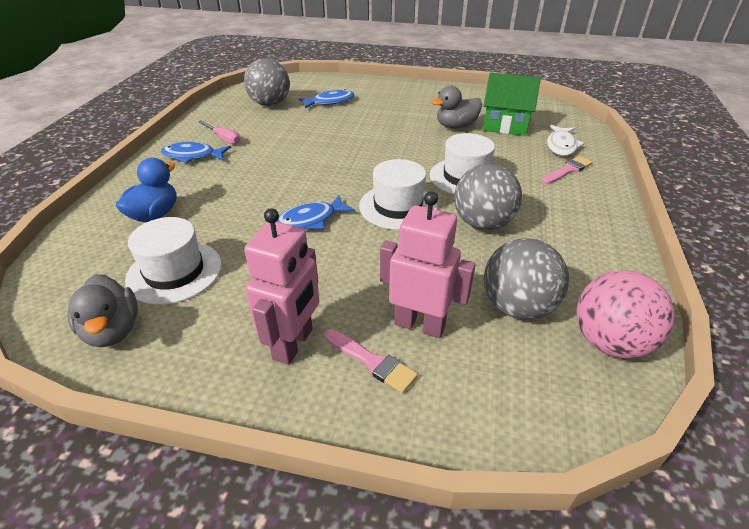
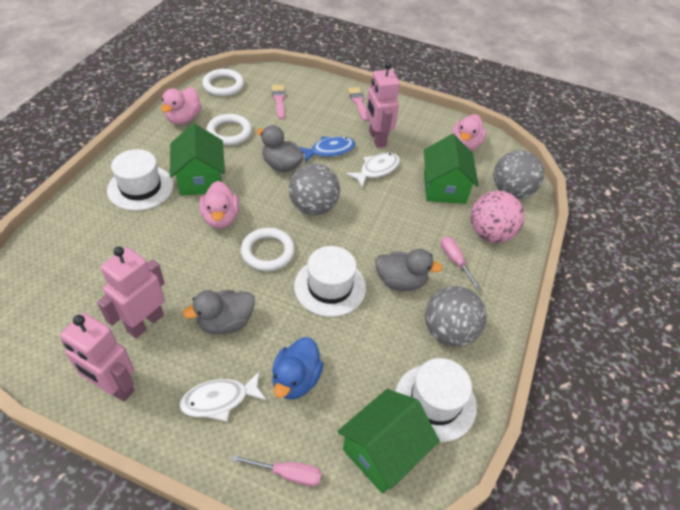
blue fish: [161,142,231,163] [276,195,355,230] [298,89,355,108] = 3 -> [300,136,355,162] = 1
green house: [483,73,541,136] = 1 -> [170,123,225,196] [337,389,440,494] [424,134,479,204] = 3
grey duck: [67,274,138,347] [432,85,482,129] = 2 -> [183,290,255,334] [257,125,304,172] [375,249,442,291] = 3
pink duck: none = 0 -> [161,87,202,124] [199,181,239,229] [452,114,487,151] = 3
pink robot: [244,208,320,365] [380,191,475,338] = 2 -> [60,313,135,402] [97,246,165,338] [366,62,400,148] = 3
pink screwdriver: [198,121,240,145] = 1 -> [232,455,322,486] [441,237,481,290] = 2
white fish: [547,125,584,156] = 1 -> [179,371,267,422] [346,153,400,187] = 2
white ring: none = 0 -> [202,69,244,96] [206,114,252,145] [241,228,295,271] = 3

